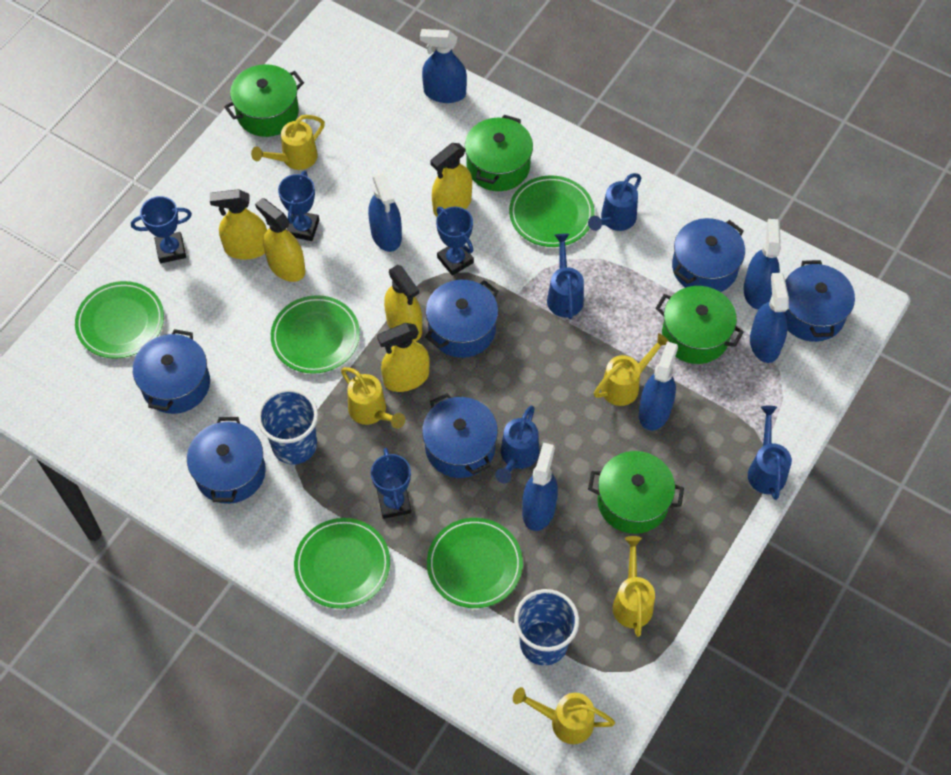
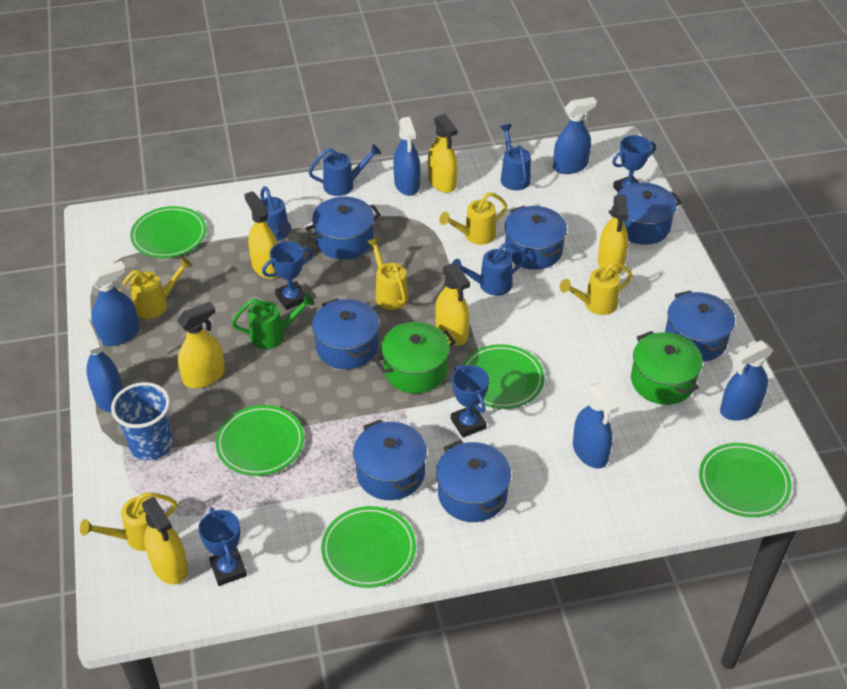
blue cup: [257,388,318,464] [514,589,579,666] = 2 -> [111,382,173,460] = 1
blue pot: [133,329,210,414] [187,417,266,504] [422,393,498,478] [425,280,498,358] [672,218,745,292] [785,260,855,342] = 6 -> [306,197,381,260] [312,298,379,369] [353,419,427,500] [436,440,511,522] [505,206,567,270] [609,183,682,245] [665,290,735,362] = 7
green pot: [224,64,304,137] [465,115,533,191] [588,451,684,534] [655,286,744,364] = 4 -> [374,322,456,394] [631,331,703,405] = 2
green watering can: none = 0 -> [232,294,315,349] = 1
yellow spray bottle: [210,189,267,259] [255,198,305,282] [377,323,430,392] [384,265,422,342] [430,143,472,217] = 5 -> [142,497,188,585] [177,302,225,388] [244,191,278,279] [428,114,458,193] [436,263,470,346] [598,195,628,274] = 6

